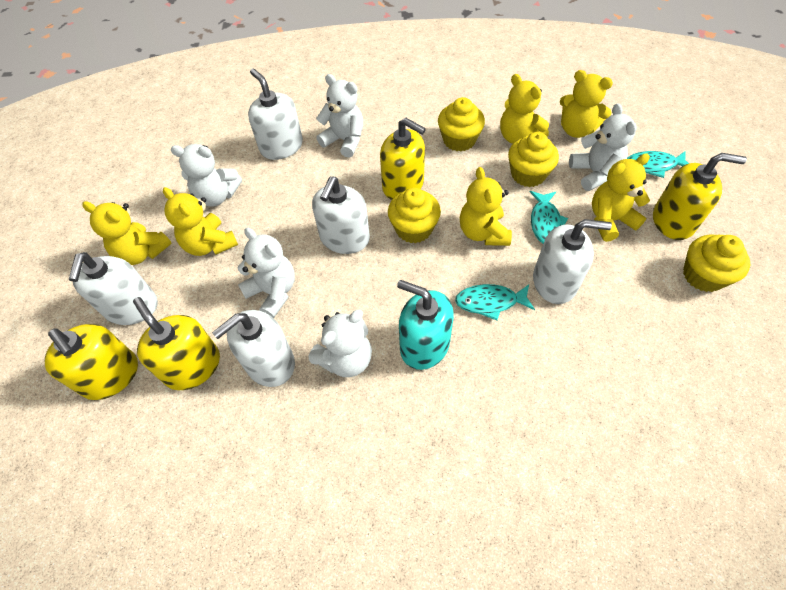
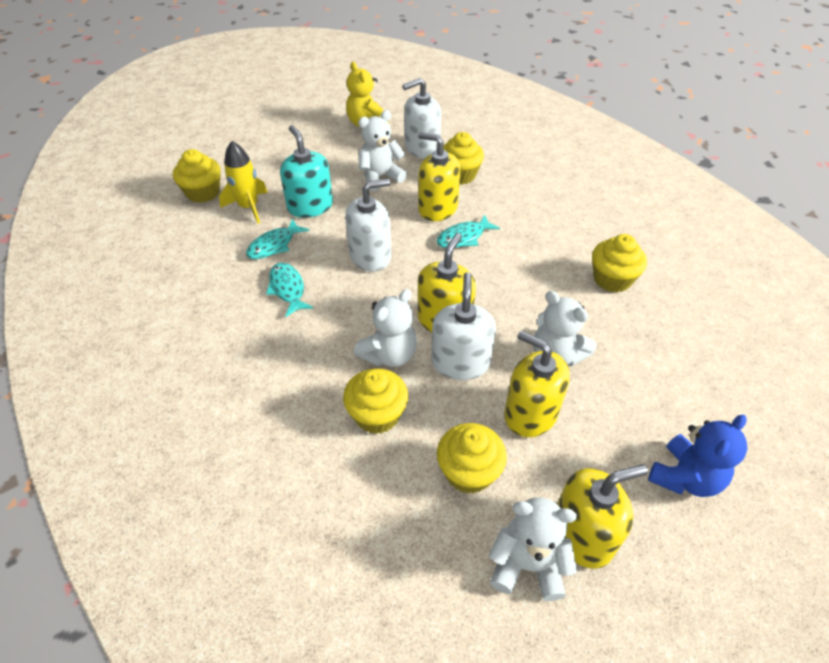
blue teddy bear: none = 0 -> [648,415,747,497] = 1
white soap dispenser: [69,252,158,325] [212,310,295,387] [248,68,303,160] [312,177,370,254] [533,219,612,304] = 5 -> [345,179,391,272] [403,78,441,158] [431,272,496,380] = 3
white teddy bear: [171,144,242,207] [237,228,295,318] [309,310,372,377] [316,74,363,158] [569,103,637,191] = 5 -> [354,289,417,367] [358,111,407,191] [489,497,577,601] [533,291,596,366] = 4
yellow cupcake: [388,188,441,243] [438,97,485,152] [508,132,559,187] [683,235,750,292] = 4 -> [173,149,221,203] [343,368,408,434] [437,423,507,494] [443,132,484,184] [592,234,647,293] = 5
yellow rocket: none = 0 -> [219,141,268,224] = 1
yellow teddy bear: [82,201,172,265] [163,187,238,256] [460,167,512,246] [500,74,549,144] [560,70,613,138] [592,153,650,242] = 6 -> [346,62,389,127] = 1

